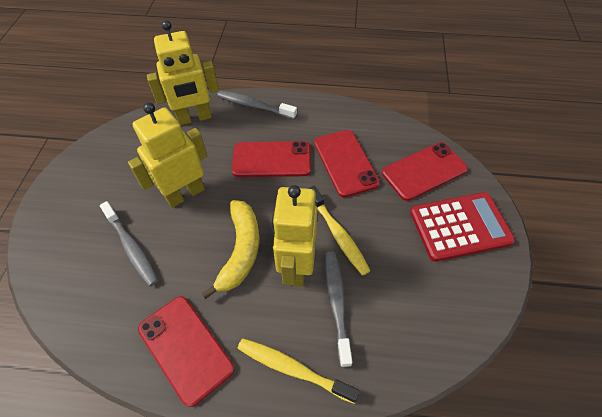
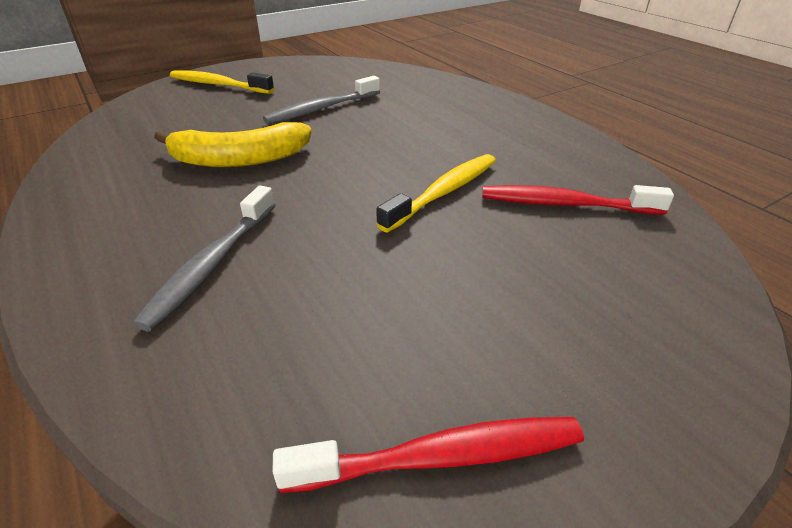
grey toothbrush: [100,201,158,286] [217,91,297,119] [325,252,352,367] = 3 -> [133,185,275,331] [263,76,380,124] = 2
red calculator: [410,192,515,262] = 1 -> none = 0
red phone: [138,296,234,407] [232,141,311,177] [314,130,380,197] [382,142,468,201] = 4 -> none = 0
red toothbrush: none = 0 -> [273,417,584,493] [482,185,674,215] = 2
yellow robot: [128,102,208,208] [147,20,219,125] [272,185,318,287] = 3 -> none = 0

